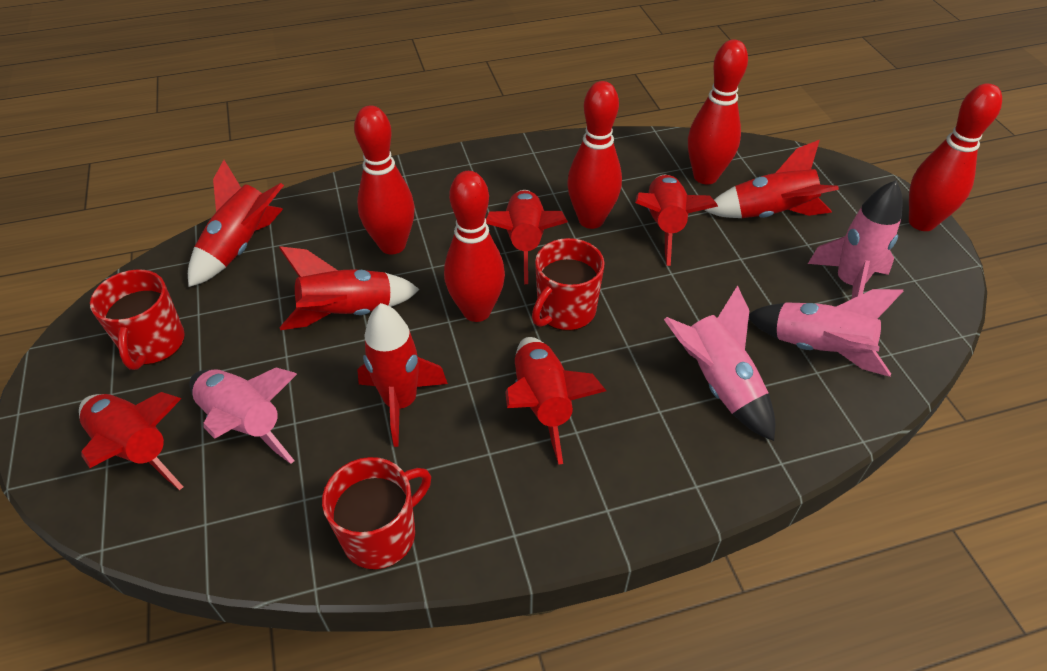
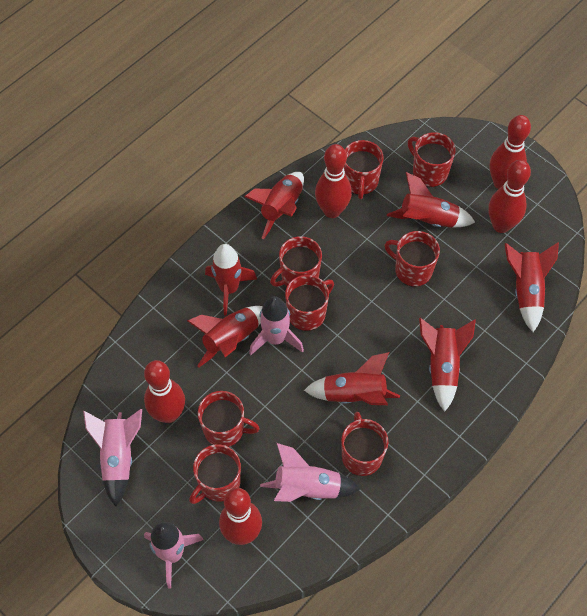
red mug: [90,269,185,370] [322,457,431,570] [532,238,605,331] = 3 -> [189,444,241,504] [198,391,260,447] [270,236,322,287] [285,275,334,331] [341,412,388,476] [344,140,384,199] [385,231,440,287] [408,132,456,187] = 8
red rocket: [79,392,183,490] [188,160,284,287] [279,246,420,330] [357,303,448,447] [486,190,568,284] [505,337,606,465] [635,175,718,266] [704,140,839,218] = 8 -> [187,306,263,367] [205,244,257,316] [245,172,304,240] [304,352,400,405] [387,172,475,228] [419,318,476,412] [505,242,559,332] = 7

